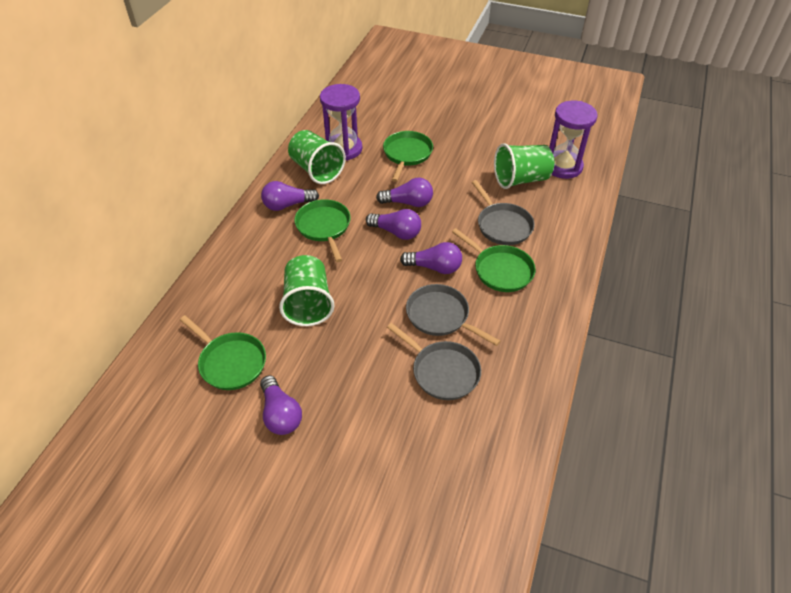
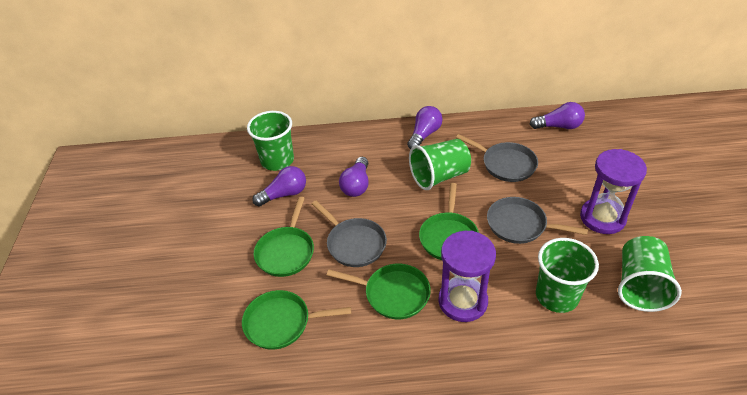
green cup: [279,255,335,326] [288,130,346,184] [494,143,555,189] = 3 -> [247,111,294,171] [409,139,471,190] [536,238,599,313] [618,236,682,312] = 4
purple light bulb: [260,375,302,435] [261,181,319,211] [366,209,421,240] [376,177,433,207] [400,242,462,274] = 5 -> [252,166,306,207] [339,157,369,197] [407,106,443,149] [530,102,585,129] = 4

